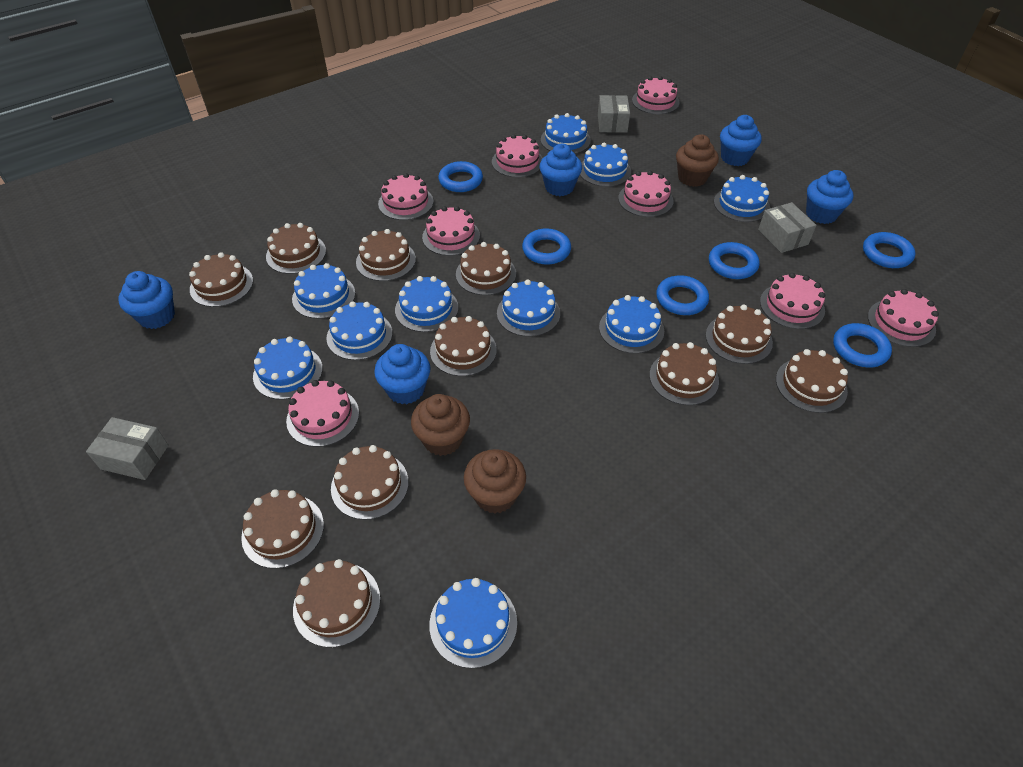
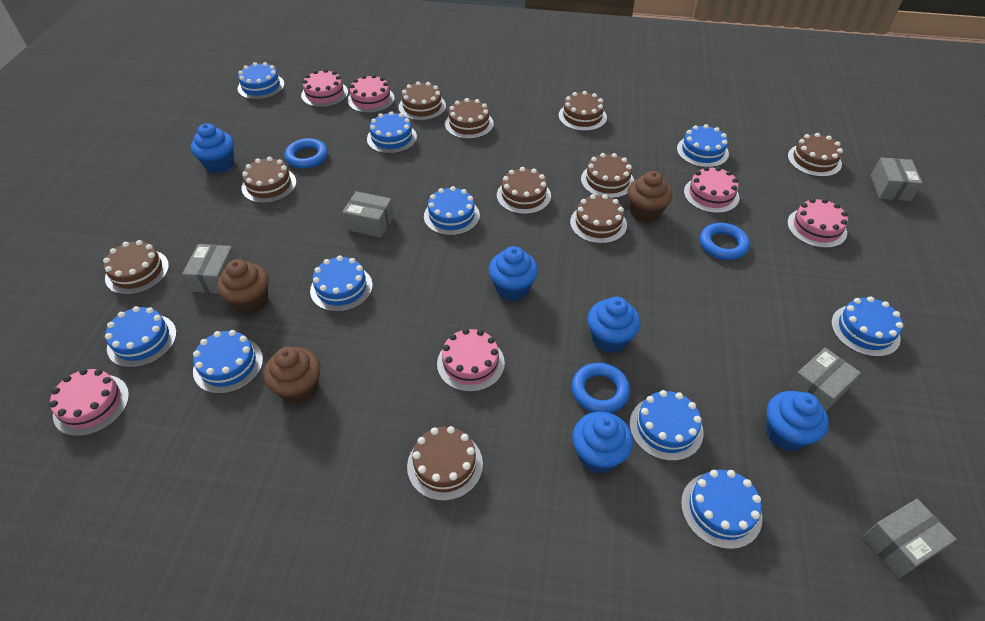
blue ring: [438,161,483,192] [522,228,571,265] [656,275,709,315] [709,242,760,279] [833,323,892,368] [863,232,915,268] = 6 -> [284,138,328,169] [572,363,630,413] [700,223,750,260] = 3
brown cake: [189,252,253,307] [241,489,324,569] [266,223,326,274] [293,559,381,647] [331,445,409,520] [356,229,416,281] [430,316,497,376] [456,242,516,295] [649,342,719,405] [706,304,773,364] [776,349,848,413] = 11 -> [103,240,169,295] [242,157,296,203] [399,81,446,121] [407,426,483,501] [445,98,494,139] [497,167,551,214] [559,91,607,131] [570,194,627,244] [581,153,634,198] [788,133,843,177] = 10
grey box: [86,417,169,480] [598,95,630,133] [758,202,816,253] = 3 -> [182,244,237,293] [342,191,394,238] [788,348,861,411] [863,499,957,578] [871,157,922,201] = 5
pink cake: [286,380,359,447] [378,173,434,220] [422,206,480,256] [492,134,543,178] [618,171,673,217] [632,76,680,114] [760,273,825,329] [868,289,939,347] = 8 -> [49,368,129,436] [301,69,348,107] [348,74,395,113] [437,328,505,392] [684,166,739,213] [787,198,848,248] = 6

